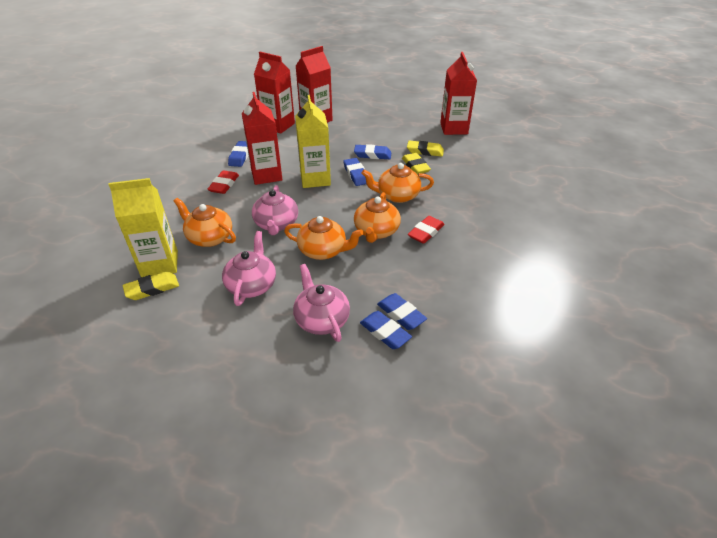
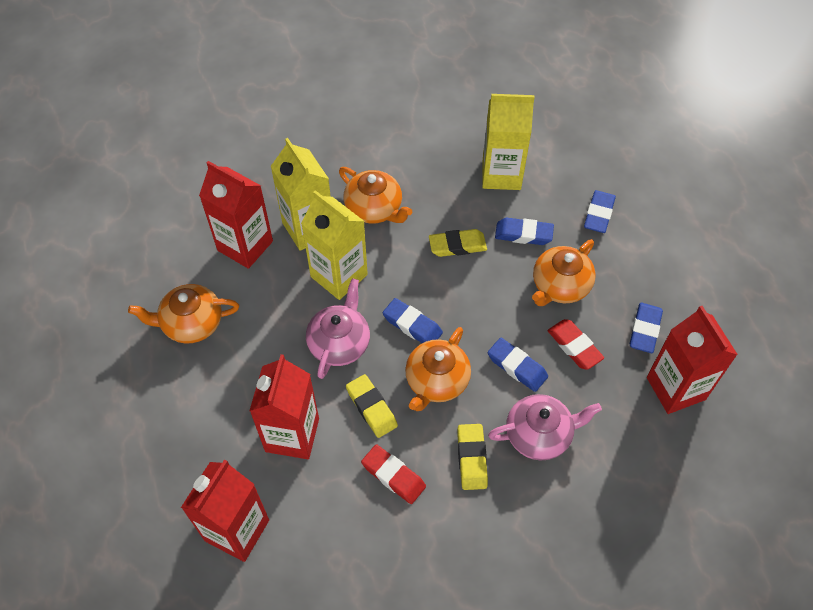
pink teapot: [222,231,276,306] [252,185,298,235] [293,264,350,342] = 3 -> [306,278,370,379] [488,394,602,460] = 2
yellow carton: [108,178,178,277] [295,95,331,188] = 2 -> [270,138,331,251] [301,190,368,300] [482,94,535,190] = 3

